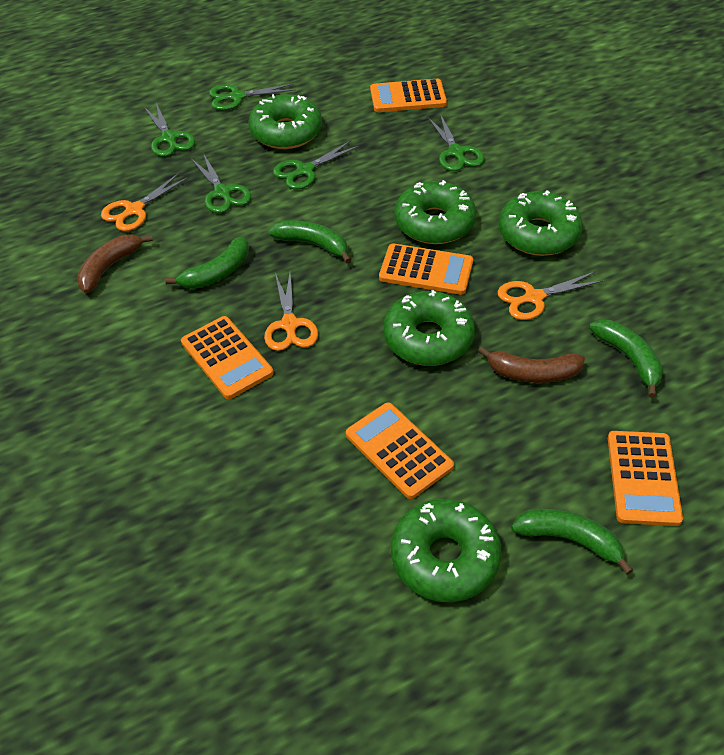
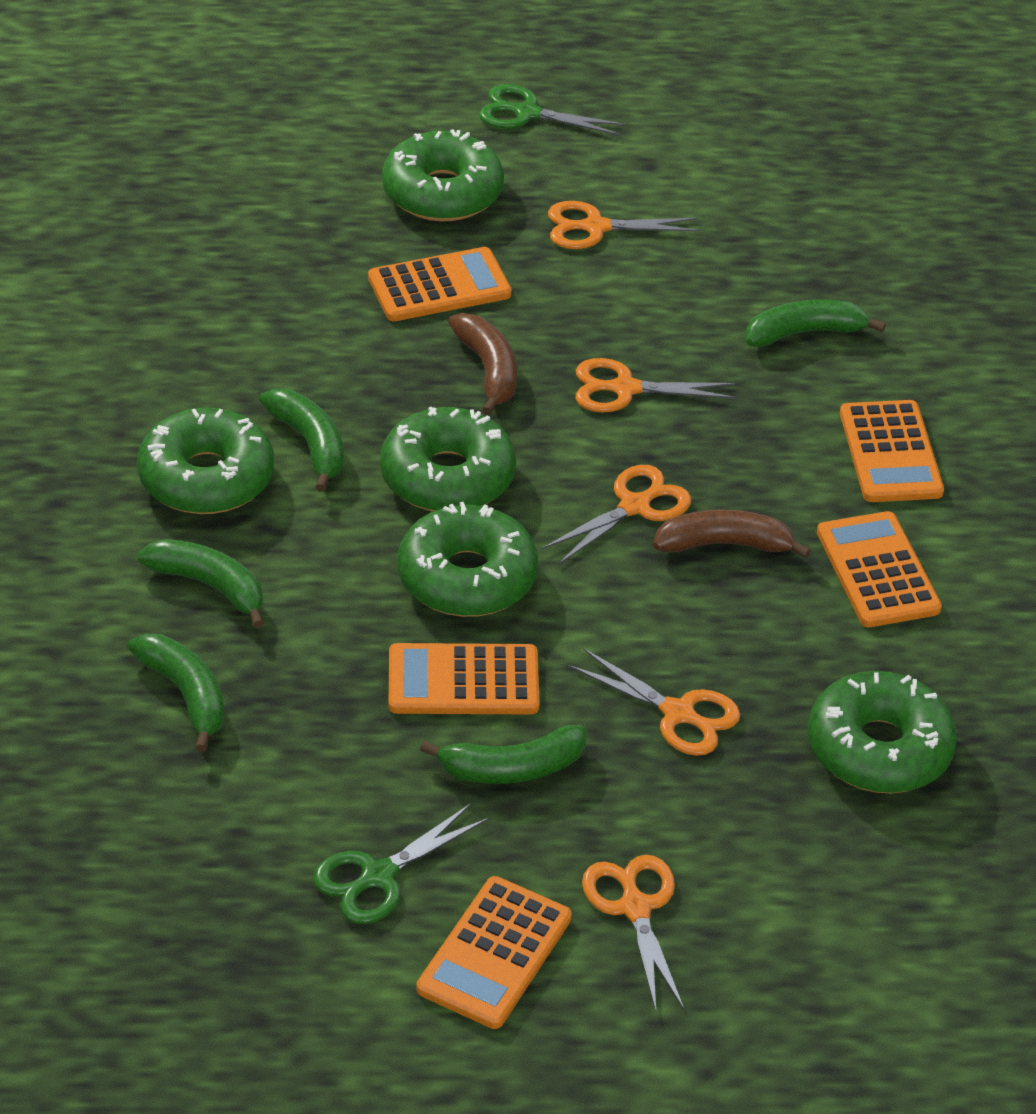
green banana: [165,236,249,289] [269,220,351,263] [511,509,633,575] [589,320,663,398] = 4 -> [127,634,225,752] [137,539,264,628] [259,389,344,492] [420,725,586,784] [746,299,886,347] = 5
green scissors: [144,103,195,157] [191,153,251,213] [209,84,296,111] [273,141,359,190] [428,114,484,171] = 5 -> [313,803,489,924] [479,84,626,136] = 2
orange scissors: [101,173,188,231] [264,273,318,351] [498,272,603,320] = 3 -> [542,465,691,564] [548,201,700,249] [568,648,740,756] [575,358,736,412] [582,855,684,1011] = 5

